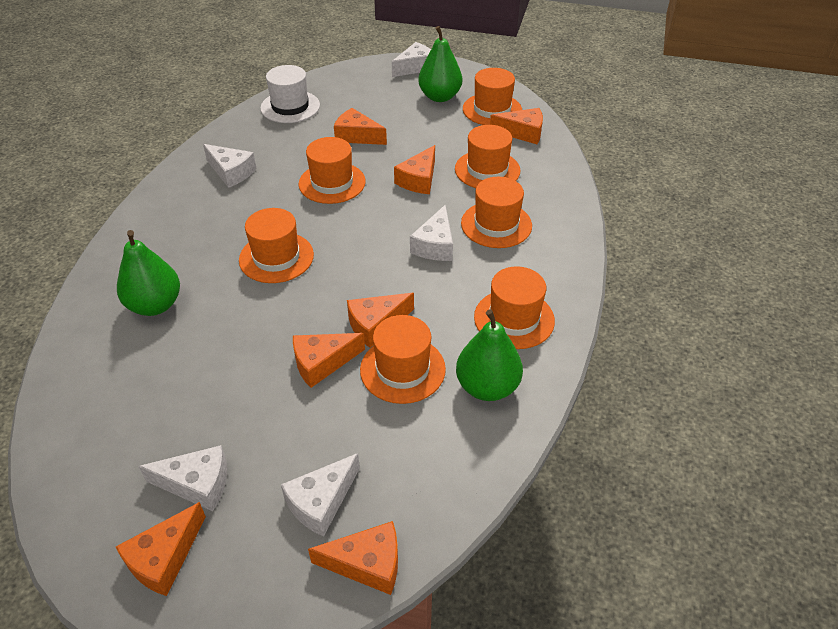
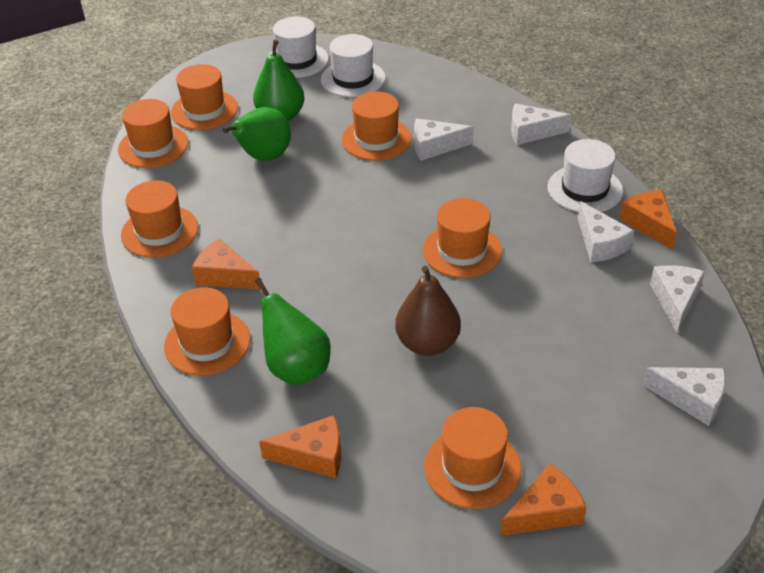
brown pear: none = 0 -> [395,266,461,356] = 1
orange cheese: [116,502,206,596] [293,333,365,388] [308,521,398,595] [334,108,387,145] [347,293,414,348] [394,145,435,194] [490,108,543,144] = 7 -> [192,239,261,289] [259,415,341,478] [501,464,586,536] [619,190,677,250] = 4
white hat: [260,65,320,123] = 1 -> [266,17,329,78] [321,34,385,97] [547,139,623,212] = 3

